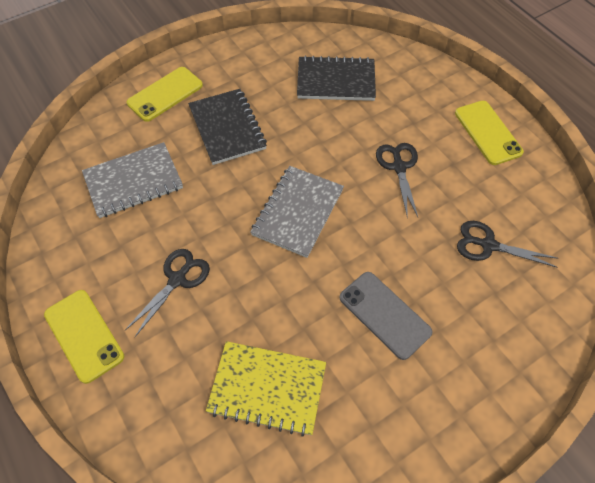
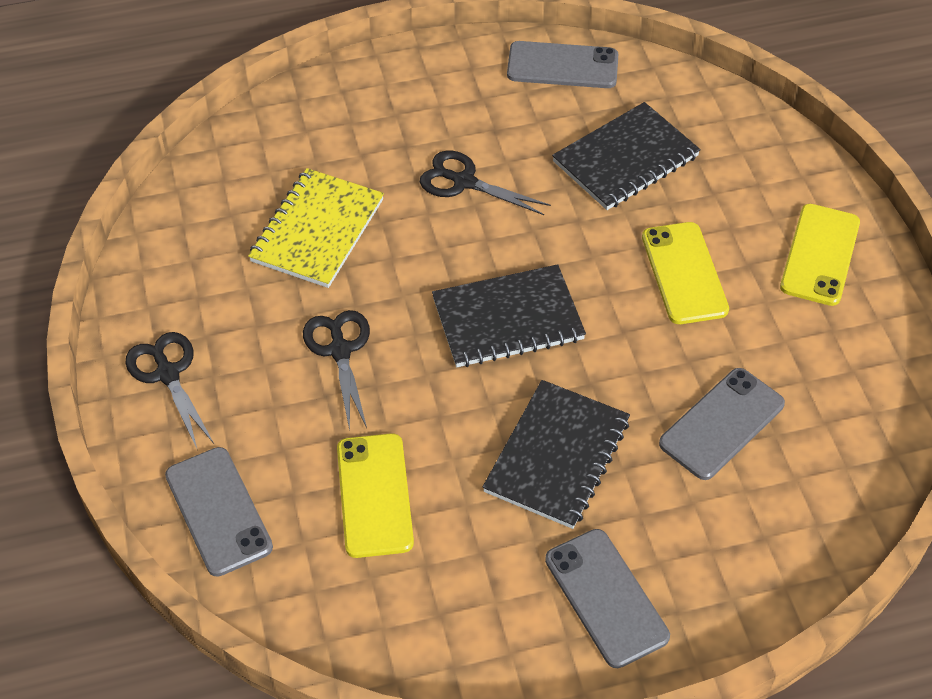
black notebook: [188,89,267,165] [297,55,376,101] = 2 -> [432,264,586,367] [482,380,630,529] [552,102,701,210] = 3
grey notebook: [82,142,183,218] [250,166,344,258] = 2 -> none = 0
grey phone: [339,272,433,360] = 1 -> [165,447,273,577] [507,41,618,88] [545,529,670,668] [659,368,785,480] = 4

